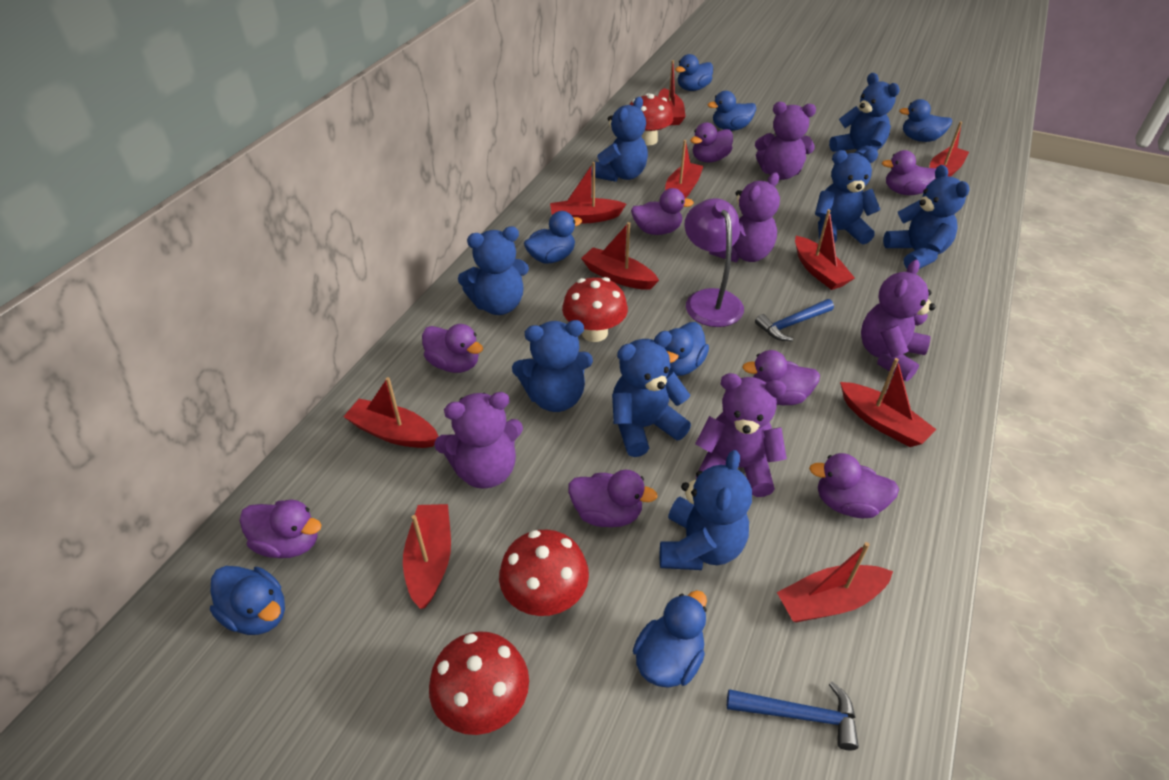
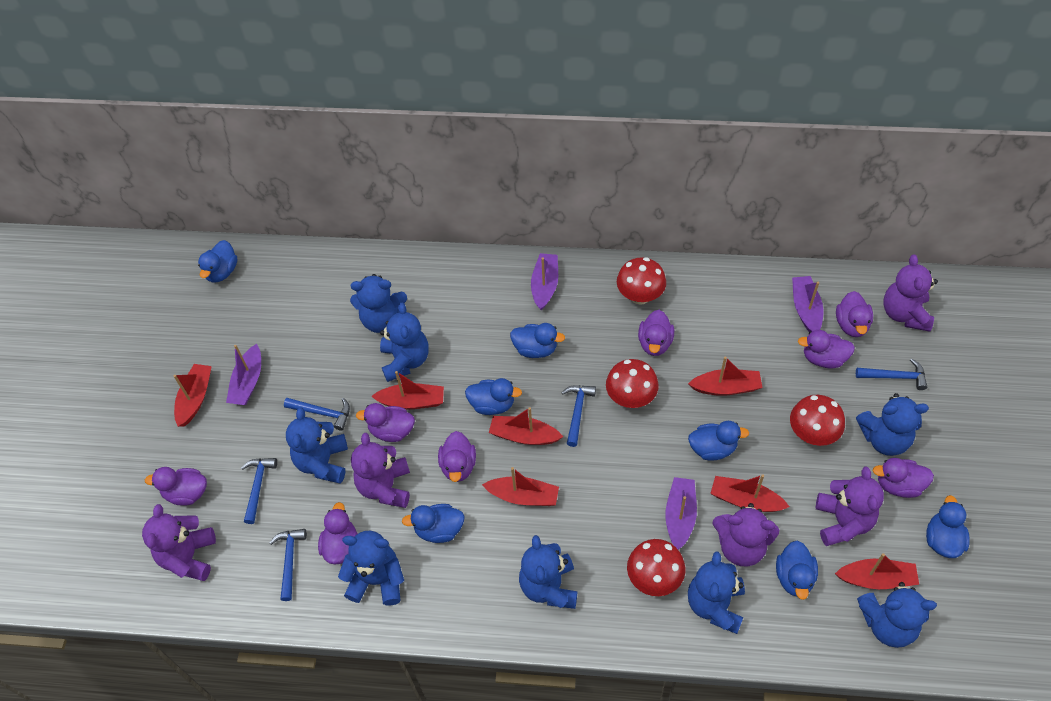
blue hammer: [727,682,859,750] [755,299,834,341] = 2 -> [241,458,277,524] [270,529,307,601] [284,398,350,431] [561,385,596,447] [856,359,927,390] = 5
purple boat: none = 0 -> [226,344,261,405] [531,253,558,310] [665,477,697,550] [792,276,823,332] = 4
purple lamp: [684,198,744,327] = 1 -> none = 0
red boat: [343,377,439,448] [403,504,451,609] [550,162,626,224] [581,222,659,290] [658,60,686,125] [665,140,704,198] [777,542,893,622] [795,209,855,290] [840,358,937,447] [929,121,969,177] = 10 -> [174,364,212,427] [371,371,444,409] [482,467,559,506] [489,407,563,445] [688,356,762,396] [710,474,790,512] [835,553,919,589] = 7

